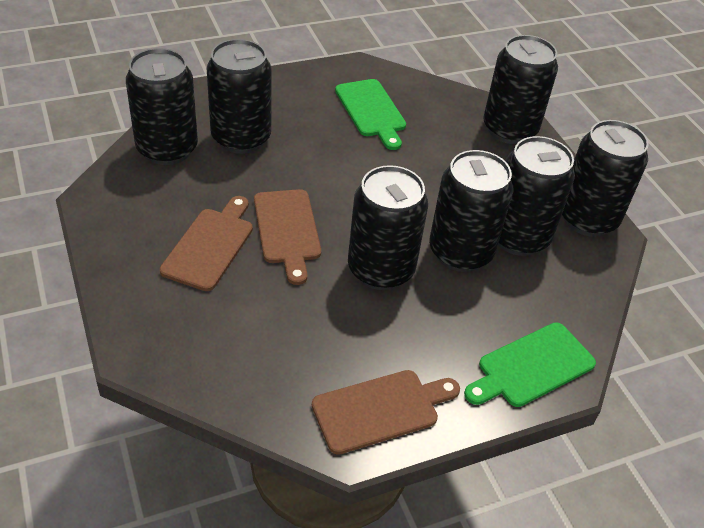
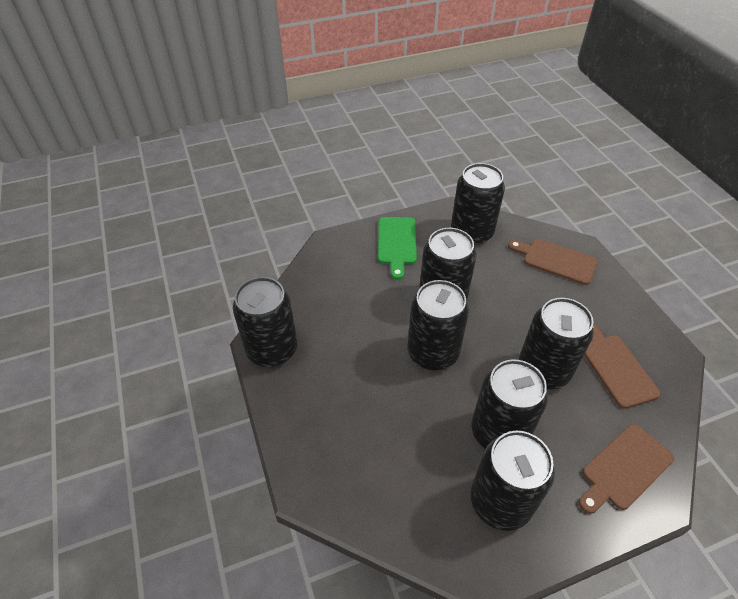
green cutting board: [335,79,406,150] [464,322,596,407] = 2 -> [378,217,417,280] = 1

